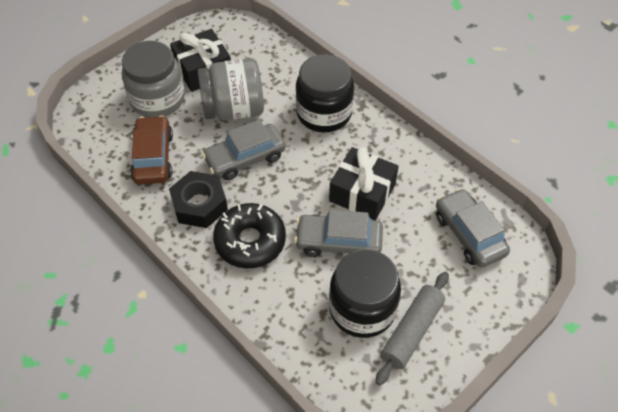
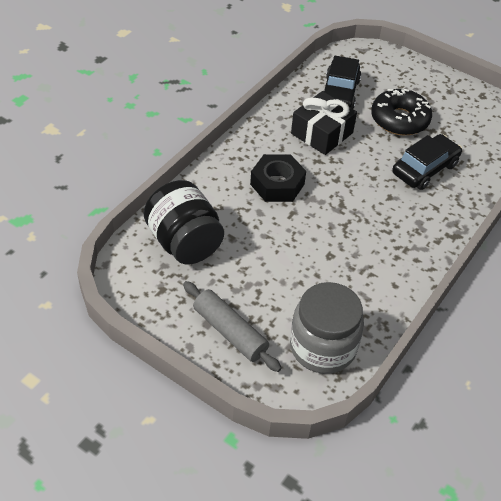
black car: none = 0 -> [323,56,361,109] [392,134,462,190] = 2
black gift: [170,29,231,92] [329,147,399,220] = 2 -> [291,91,357,155] = 1
black jar: [295,54,354,132] [329,249,401,338] = 2 -> [143,180,224,264] = 1
brown car: [130,115,173,185] = 1 -> none = 0
grey car: [202,119,286,180] [294,210,383,257] [436,188,510,268] = 3 -> none = 0
grey jar: [122,41,185,117] [198,58,264,121] = 2 -> [290,282,364,374] = 1

